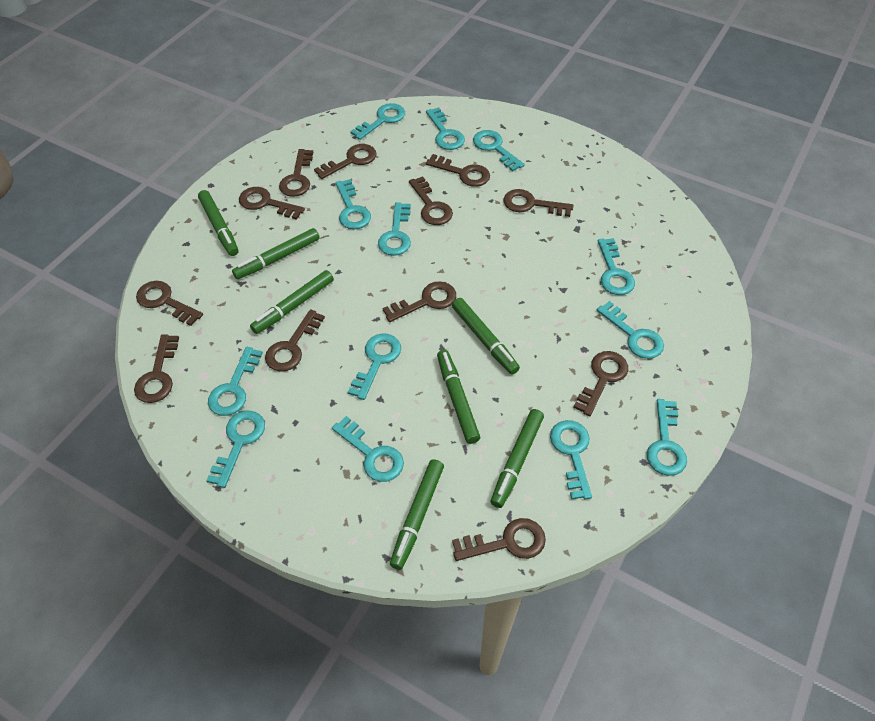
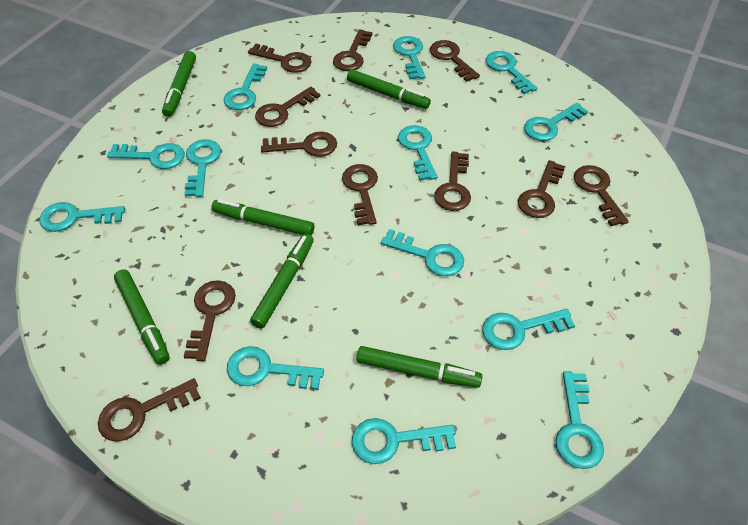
brown key: [134,334,179,403] [136,281,203,326] [239,187,305,220] [265,309,325,372] [279,149,313,197] [314,144,377,179] [383,281,456,322] [409,176,453,225] [426,154,490,187] [452,518,546,561] [503,189,573,217] [573,351,628,416] = 12 -> [98,378,201,442] [184,280,236,361] [248,44,312,73] [255,87,320,127] [261,132,337,157] [333,29,372,71] [342,164,378,225] [430,40,480,82] [434,151,471,211] [518,160,565,218] [574,165,629,226] = 11
green marker: [198,190,239,256] [232,228,320,279] [250,270,334,334] [390,459,444,570] [437,350,480,444] [452,298,520,374] [491,409,544,508] = 7 -> [114,269,170,365] [162,51,196,117] [211,199,314,236] [250,234,314,329] [347,69,431,109] [356,346,482,388] = 6

